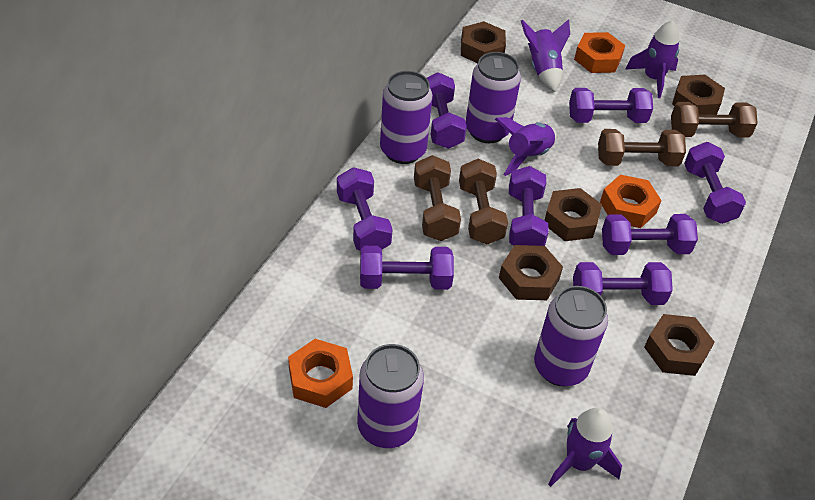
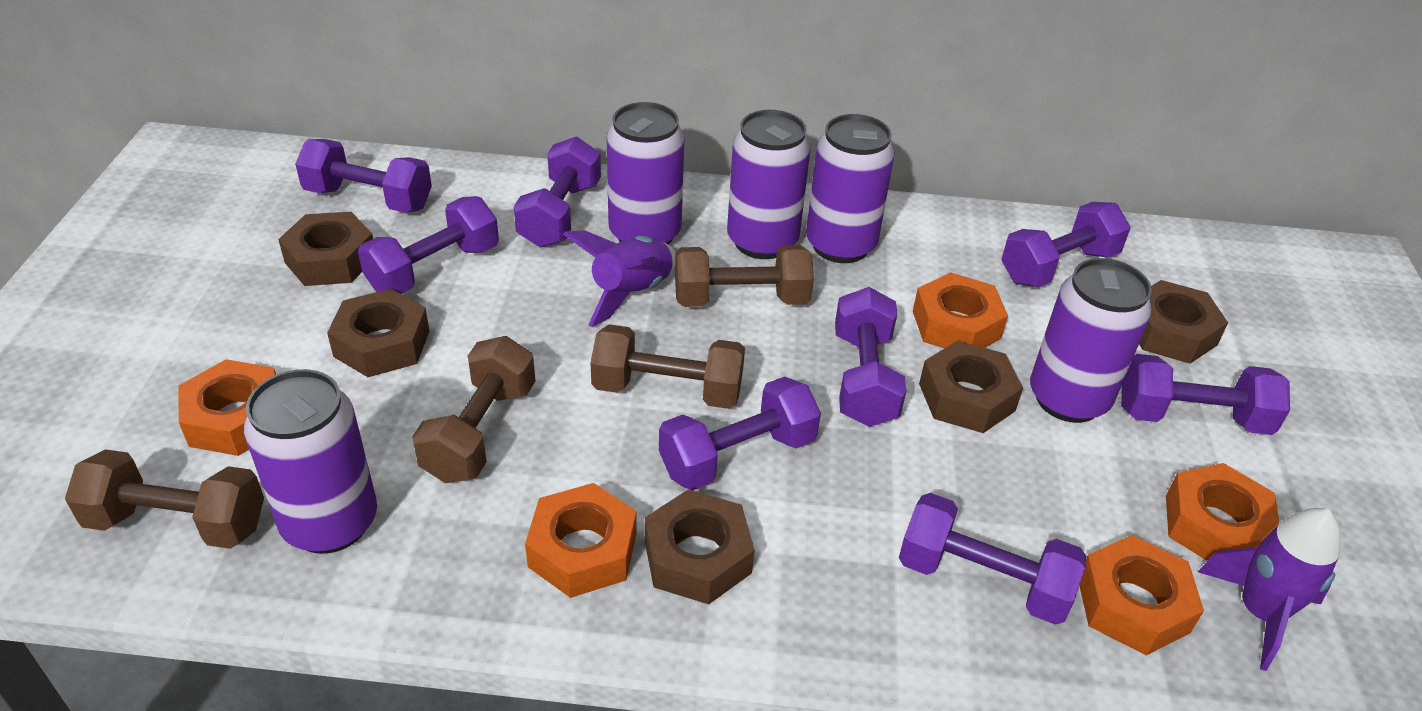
orange nut: [288,339,353,408] [574,32,625,73] [600,175,662,228] = 3 -> [178,359,276,456] [525,483,636,598] [913,272,1008,348] [1079,535,1204,655] [1166,463,1279,561] = 5
purple can: [357,344,424,448] [380,71,433,164] [466,52,521,143] [534,286,608,387] = 4 -> [244,369,377,554] [607,102,685,244] [727,110,811,259] [806,114,895,263] [1030,258,1152,423] = 5
purple rocket: [495,117,556,176] [521,19,570,92] [548,408,622,487] [625,20,680,98] = 4 -> [563,231,676,327] [1198,508,1341,671] = 2

